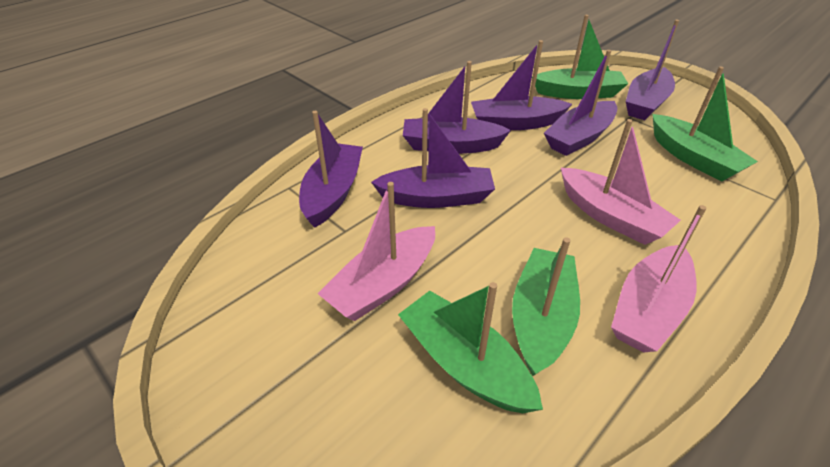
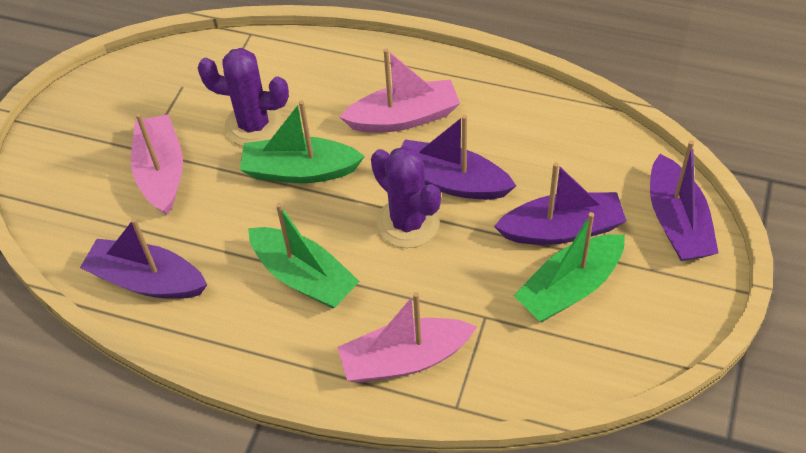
green boat: [398,282,543,413] [512,238,580,376] [532,15,628,99] [653,66,758,181] = 4 -> [240,100,365,183] [248,203,360,309] [514,212,625,322] = 3
purple boat: [299,111,363,228] [371,108,495,208] [403,61,511,154] [471,40,572,130] [544,50,617,156] [626,20,679,120] = 6 -> [80,218,207,299] [401,115,516,199] [494,162,627,245] [650,140,719,261] = 4
purple cactus: none = 0 -> [197,48,289,146] [371,146,441,248] = 2

